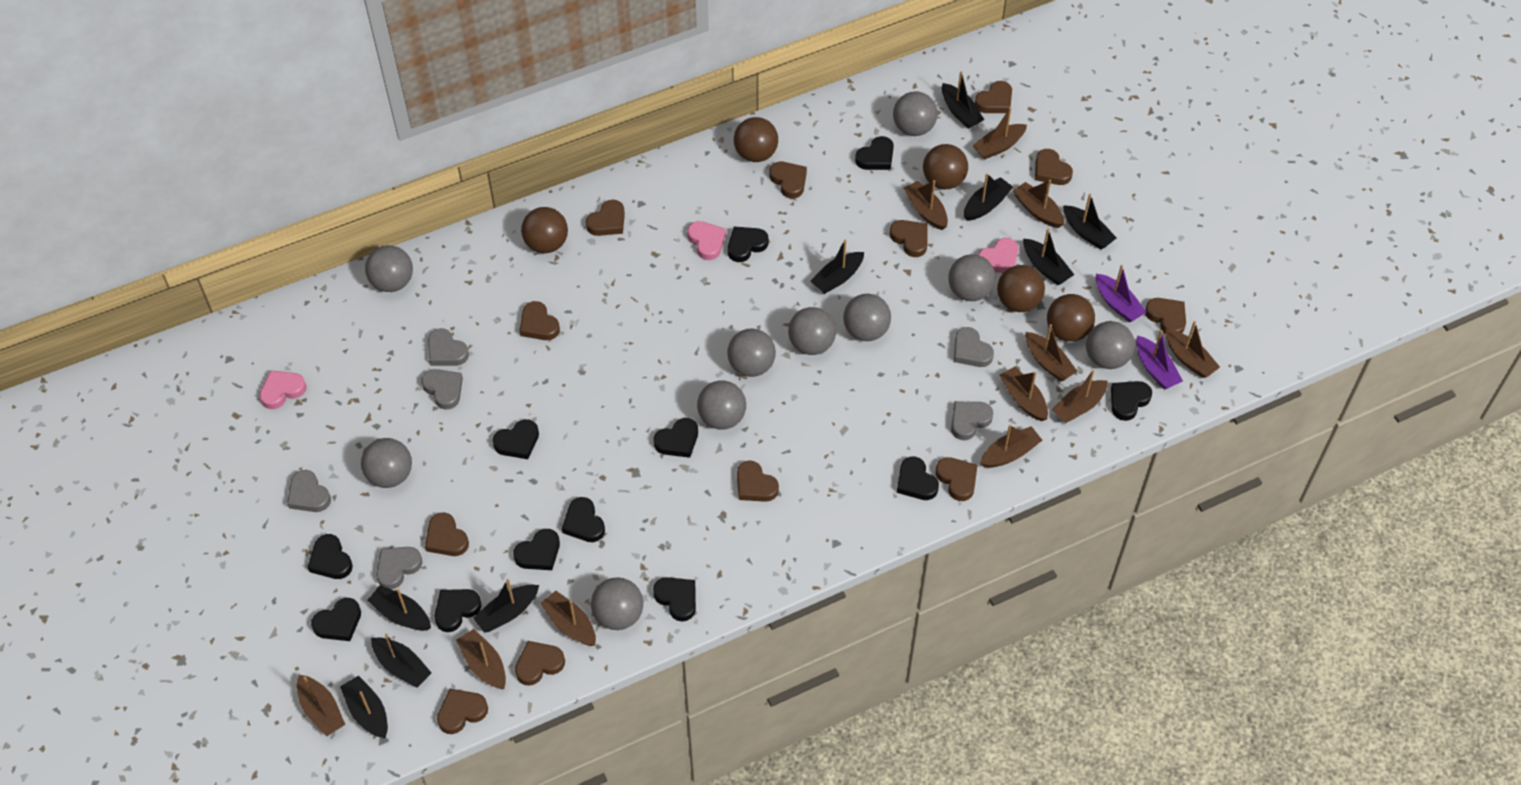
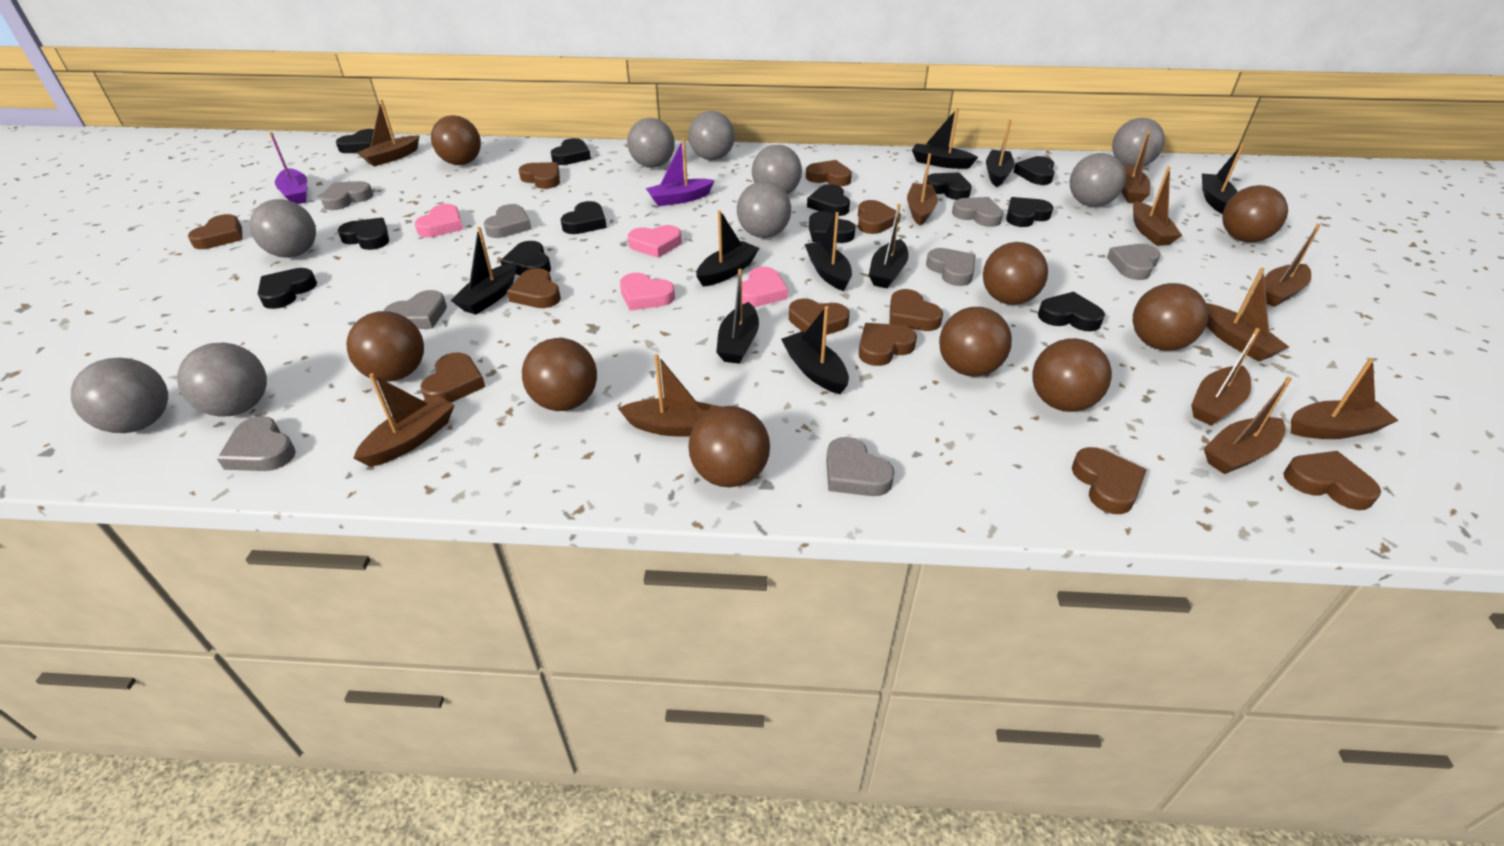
brown ball: [521,207,568,253] [734,117,778,162] [923,144,968,189] [997,265,1045,312] [1047,294,1095,342] = 5 -> [347,311,424,382] [431,115,481,165] [522,338,597,411] [688,406,770,487] [939,307,1012,377] [983,242,1048,305] [1032,338,1112,412] [1133,283,1208,351] [1222,185,1288,242] = 9
brown heart: [425,512,469,556] [437,689,488,734] [515,641,565,686] [520,301,560,340] [586,200,625,236] [737,461,779,502] [770,162,807,198] [890,220,928,257] [936,457,978,501] [975,81,1012,113] [1035,149,1073,185] [1145,298,1186,334] = 12 -> [188,214,242,249] [420,352,485,403] [507,268,561,308] [518,162,560,189] [789,298,850,335] [806,160,852,186] [858,200,901,234] [859,323,917,366] [890,289,943,331] [1072,447,1147,514] [1284,451,1381,510] = 11
grey ball: [361,438,412,488] [365,245,413,292] [591,577,643,630] [697,381,746,430] [727,328,776,377] [788,307,836,355] [843,294,891,341] [893,91,937,136] [948,254,996,301] [1086,321,1135,369] = 10 -> [71,358,168,433] [177,342,267,417] [250,199,316,258] [627,118,675,168] [689,111,735,160] [737,181,791,238] [752,145,802,195] [1070,153,1126,207] [1112,118,1165,167] = 9
grey heart: [287,470,331,512] [376,547,422,589] [421,369,463,410] [428,328,469,366] [951,402,993,440] [954,327,994,367] = 6 -> [217,416,296,471] [320,181,373,210] [383,290,447,329] [484,204,532,238] [826,437,895,496] [926,248,976,286] [952,197,1003,227] [1107,244,1160,280] = 8
pink heart: [259,370,307,409] [687,221,726,260] [978,238,1019,273] = 3 -> [415,204,463,237] [620,273,675,311] [628,225,682,258] [742,267,788,307] = 4

